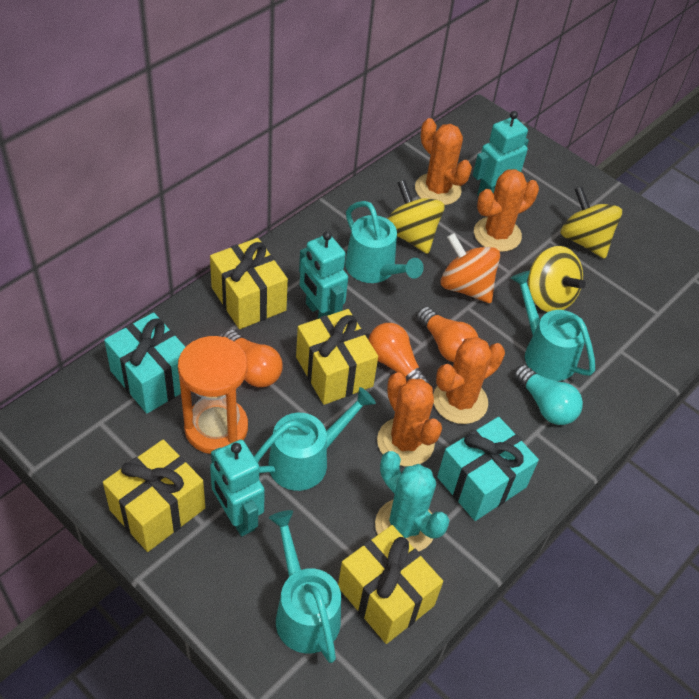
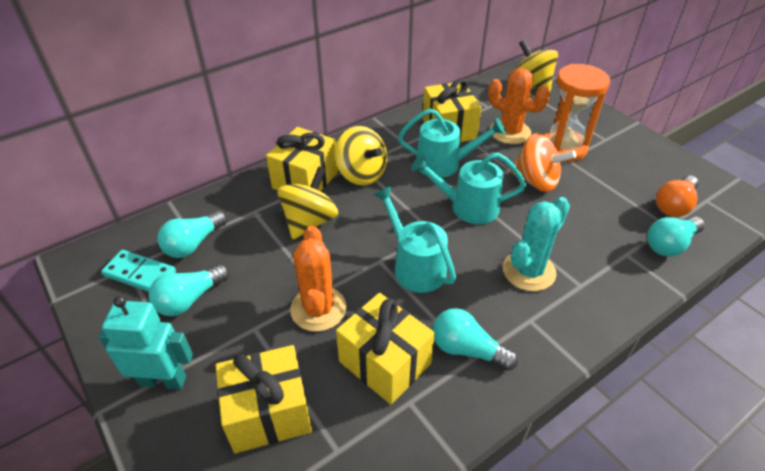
orange cactus: [377,372,442,466] [415,118,472,205] [433,337,505,424] [474,169,539,252] = 4 -> [290,226,347,332] [488,68,550,144] = 2
orange light bulb: [222,329,283,387] [368,323,430,384] [416,307,478,362] = 3 -> [656,175,699,217] = 1
turquoise domino: none = 0 -> [101,250,176,292] = 1
turquoise gift: [104,312,185,414] [437,417,539,521] = 2 -> none = 0
turquoise light bulb: [514,365,583,425] = 1 -> [149,264,229,316] [157,211,227,258] [433,308,518,371] [647,216,705,257] = 4
turquoise robot: [210,440,265,536] [299,231,348,319] [473,111,529,196] = 3 -> [98,296,193,389] = 1
turquoise watering can: [254,387,376,491] [269,510,341,663] [345,201,424,283] [510,271,595,381] = 4 -> [374,186,456,293] [398,108,506,178] [411,153,526,224] = 3

